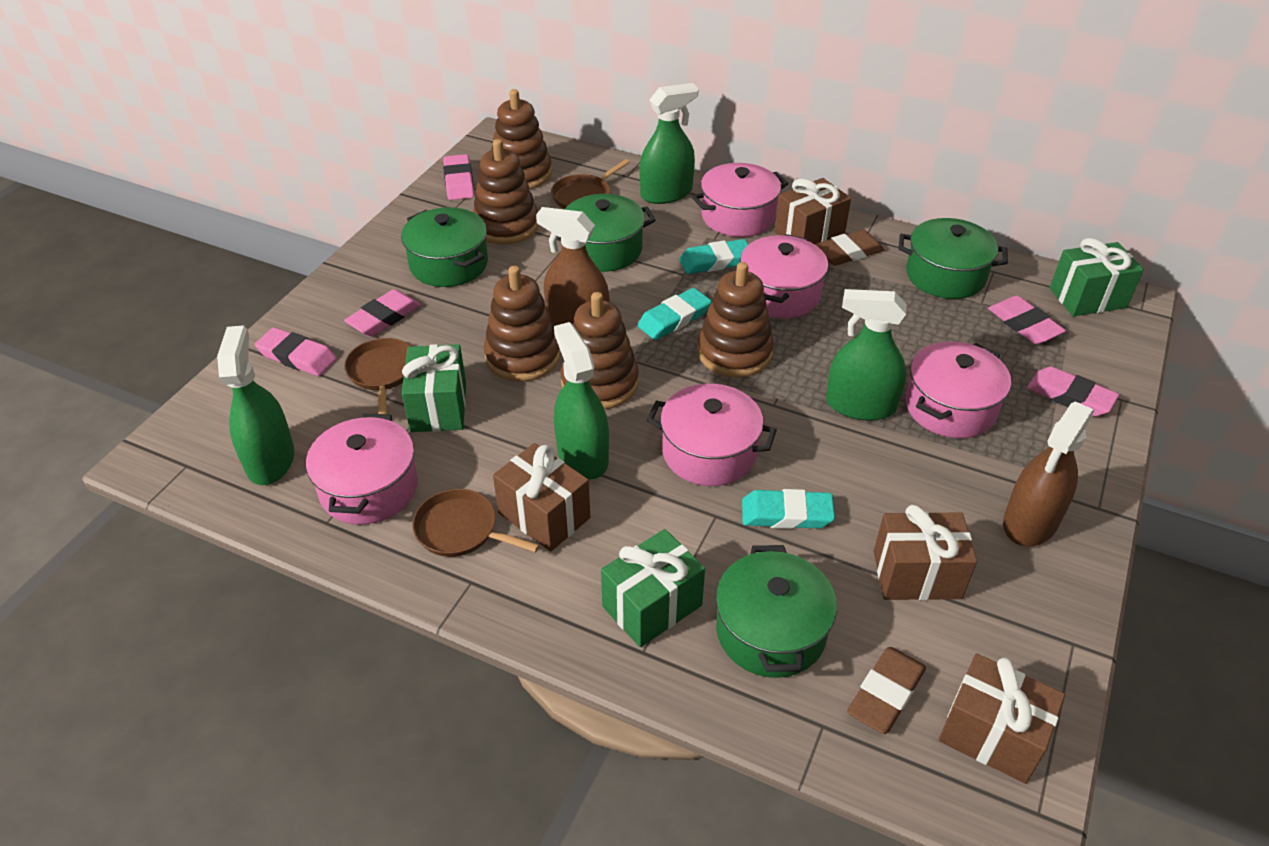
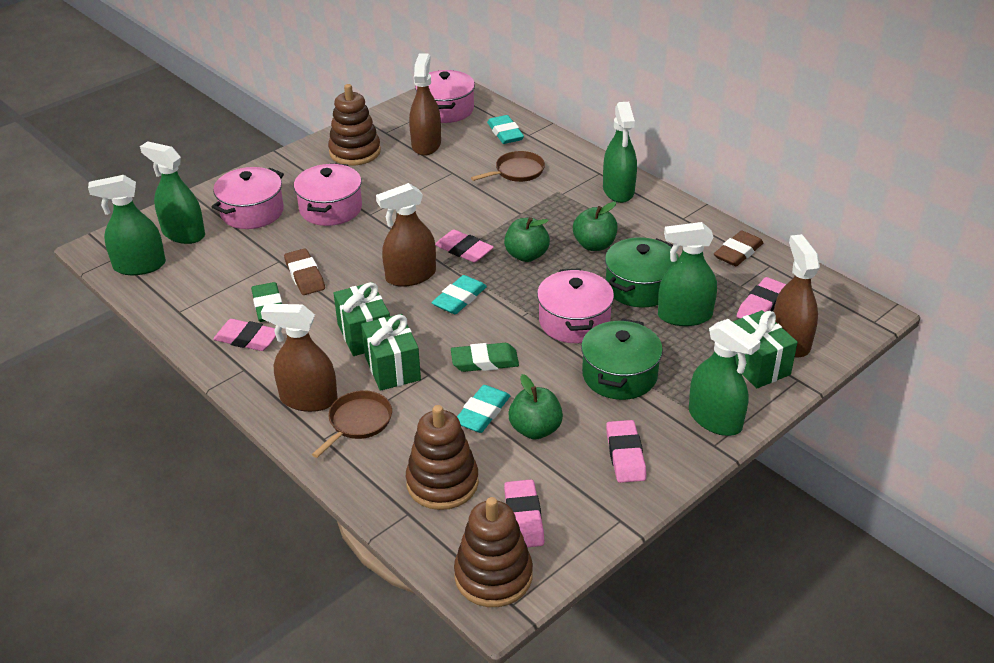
brown gift: [493,443,590,552] [774,178,851,244] [874,505,977,600] [939,653,1065,784] = 4 -> none = 0
brown pan: [344,338,411,414] [412,489,540,557] [551,159,630,209] = 3 -> [312,390,392,458] [471,151,545,182] = 2
brown spray bottle: [536,207,609,326] [1003,401,1094,547] = 2 -> [261,304,338,412] [376,183,436,287] [409,53,441,156] [774,234,820,357] = 4
brown stacking toy: [473,139,539,245] [484,266,561,382] [491,89,552,189] [560,292,639,409] [697,262,774,377] = 5 -> [328,84,381,166] [406,405,479,510] [454,497,533,607] = 3
green apple: none = 0 -> [504,217,550,262] [508,374,563,440] [573,202,618,251] = 3
green eraser: none = 0 -> [251,282,282,322] [451,343,519,372] = 2
green pot: [401,207,488,287] [557,194,656,272] [716,545,837,678] [898,218,1008,299] = 4 -> [581,318,663,400] [605,237,679,308] = 2
green spray bottle: [217,326,294,485] [554,322,609,480] [640,83,699,204] [826,289,907,420] = 4 -> [88,175,166,275] [140,141,205,244] [603,102,637,203] [658,222,717,326] [689,319,761,436] = 5
pink pot: [306,413,418,524] [647,384,777,486] [692,163,789,237] [740,234,828,319] [905,341,1011,438] = 5 -> [212,167,284,229] [294,163,362,226] [415,70,475,123] [537,268,614,343] = 4

